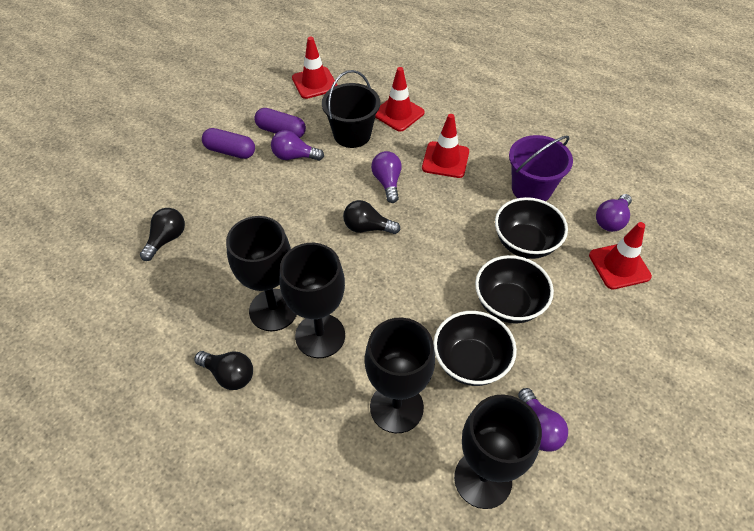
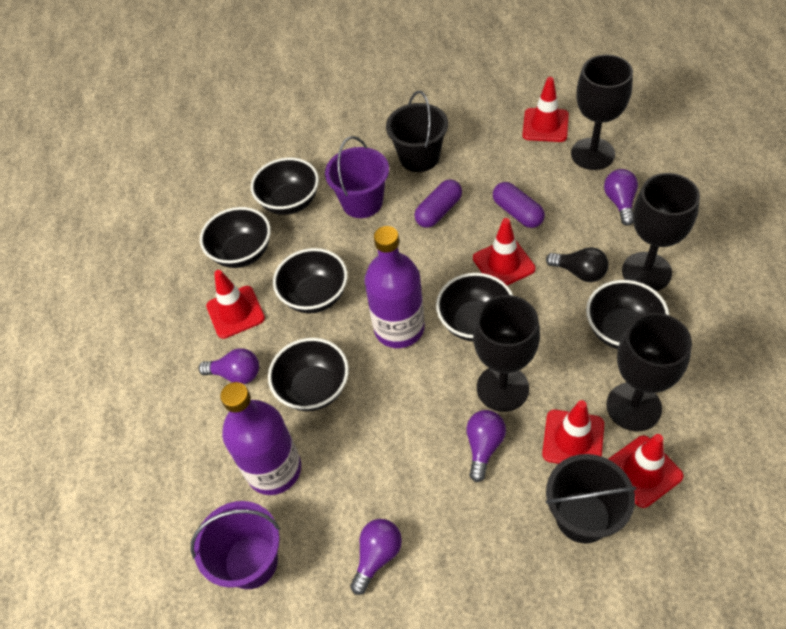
black bowl: [433,311,517,386] [475,255,554,323] [495,197,568,259] = 3 -> [200,207,271,268] [251,158,319,215] [268,338,349,411] [273,248,348,313] [436,273,513,341] [586,280,669,349] = 6
black bucket: [322,70,380,148] = 1 -> [386,91,448,172] [545,454,636,544] = 2
black light bulb: [140,208,185,261] [194,351,253,390] [343,200,400,234] = 3 -> [546,247,609,282] = 1
purple bottle: none = 0 -> [220,382,301,495] [364,226,425,348] = 2
purple bucket: [509,135,573,201] = 1 -> [190,501,280,589] [325,136,389,218] = 2
red traffic cone: [292,37,337,99] [375,67,425,132] [422,114,469,178] [589,222,652,289] = 4 -> [206,270,265,339] [473,218,536,285] [522,77,569,142] [542,400,604,464] [608,434,684,508] = 5

